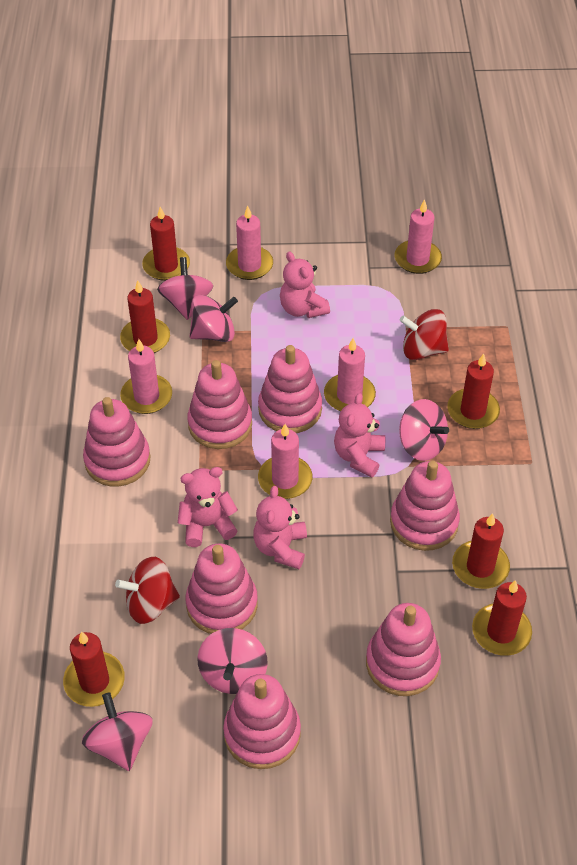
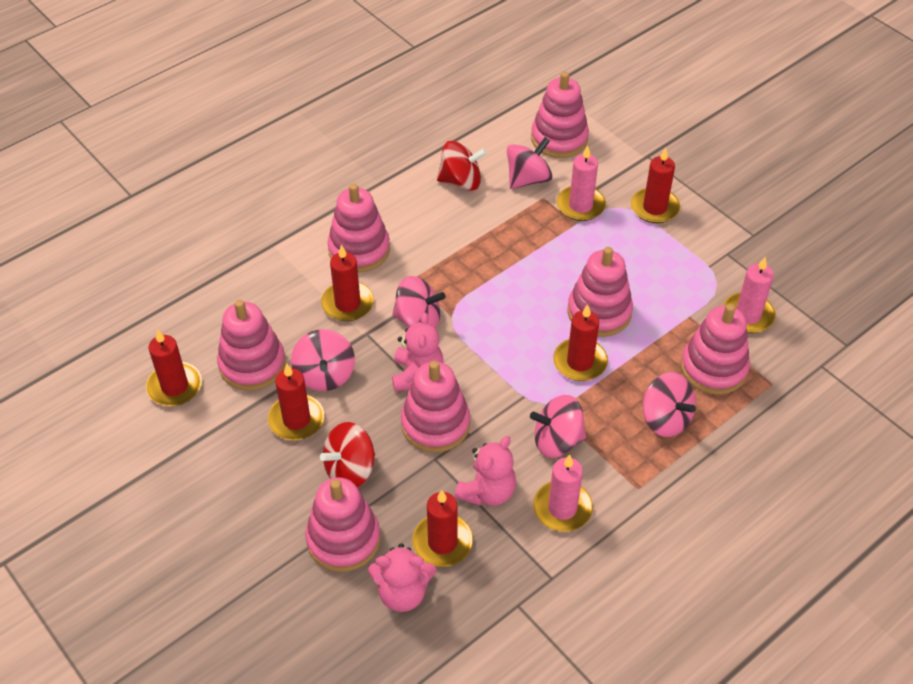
pink candle: [120,339,172,414] [226,206,273,280] [258,424,312,499] [324,338,376,411] [395,199,442,274] = 5 -> [533,455,593,532] [557,145,606,221] [723,257,776,333] = 3
pink teddy bear: [178,467,238,547] [253,486,307,569] [280,251,330,318] [334,393,385,477] = 4 -> [368,543,436,612] [392,312,443,392] [455,436,516,506] = 3

